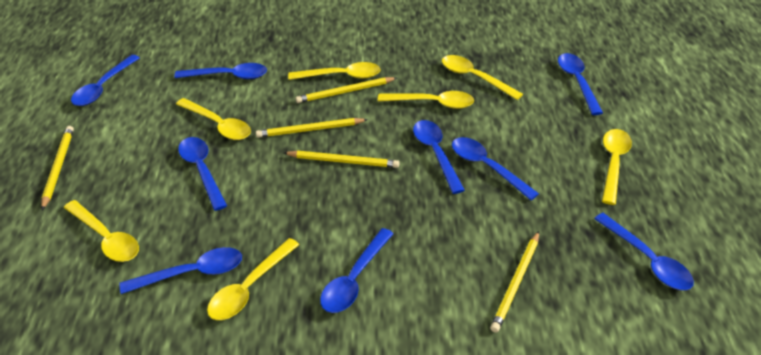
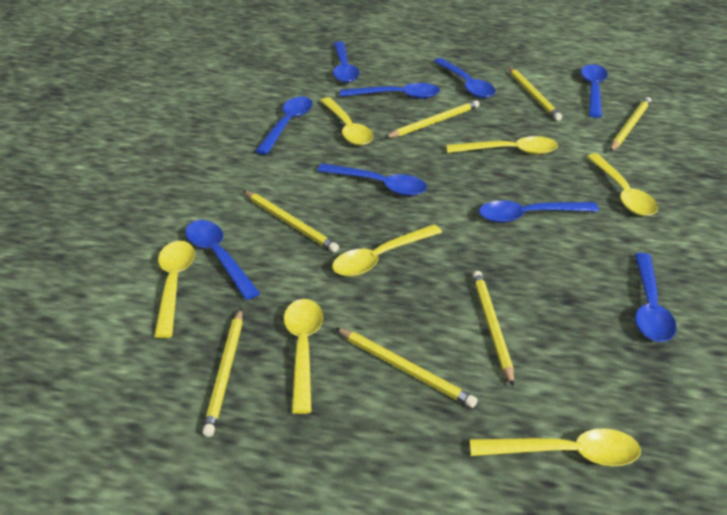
yellow pencil: [41,126,74,210] [256,118,368,138] [284,151,400,168] [296,77,397,103] [490,231,539,333] = 5 -> [202,309,243,437] [243,190,339,252] [336,328,478,408] [385,100,479,138] [472,271,514,387] [508,67,562,121] [610,97,651,152] = 7

